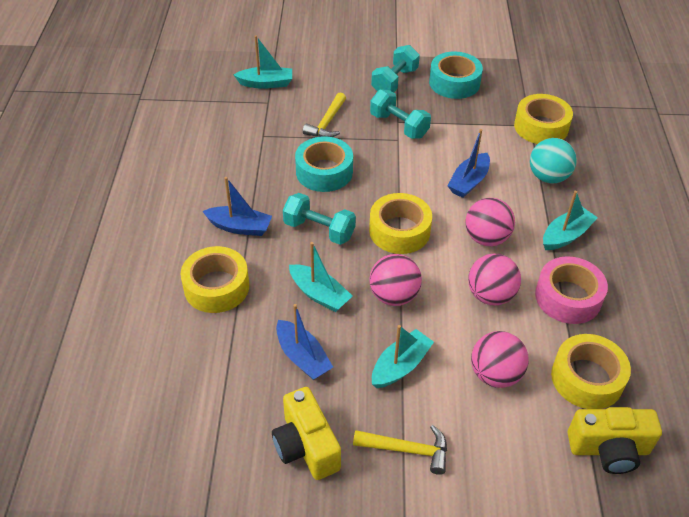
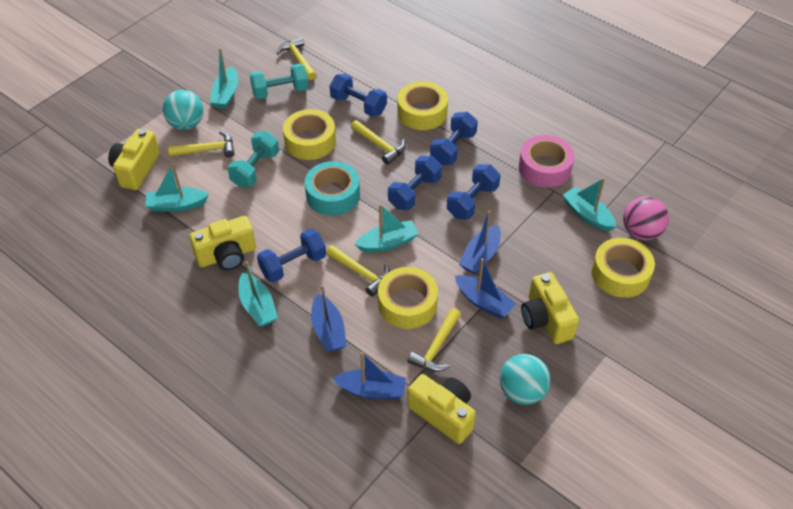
blue boat: [203,177,272,236] [276,304,333,380] [448,129,490,198] = 3 -> [311,285,347,352] [332,352,406,399] [455,258,516,318] [459,211,501,274] = 4
blue dumbbell: none = 0 -> [257,229,326,283] [330,73,387,117] [388,156,442,210] [430,112,478,165] [447,164,500,220] = 5
pink ball: [369,254,422,306] [465,198,515,246] [468,254,521,305] [471,331,529,388] = 4 -> [623,196,669,240] = 1
turquoise ball: [530,138,577,184] = 1 -> [163,90,204,130] [500,354,551,405] = 2
turquoise boat: [234,35,292,89] [289,242,352,312] [372,325,434,388] [543,191,598,250] = 4 -> [145,163,209,212] [210,48,238,109] [239,261,278,327] [355,204,419,252] [562,178,616,231] = 5
turquoise dumbbell: [283,193,356,245] [370,89,431,139] [371,45,420,93] = 3 -> [227,131,279,187] [250,64,308,99] = 2
turquoise tape: [295,136,353,192] [429,51,483,99] = 2 -> [305,161,360,216] = 1
yellow camera: [272,387,341,480] [568,407,662,474] = 2 -> [108,129,160,190] [189,216,256,270] [408,374,476,444] [521,272,579,344] = 4
yellow hammer: [303,93,346,137] [353,425,447,475] = 2 -> [168,131,235,157] [276,37,316,80] [326,245,390,297] [351,120,406,165] [408,308,461,372] = 5

